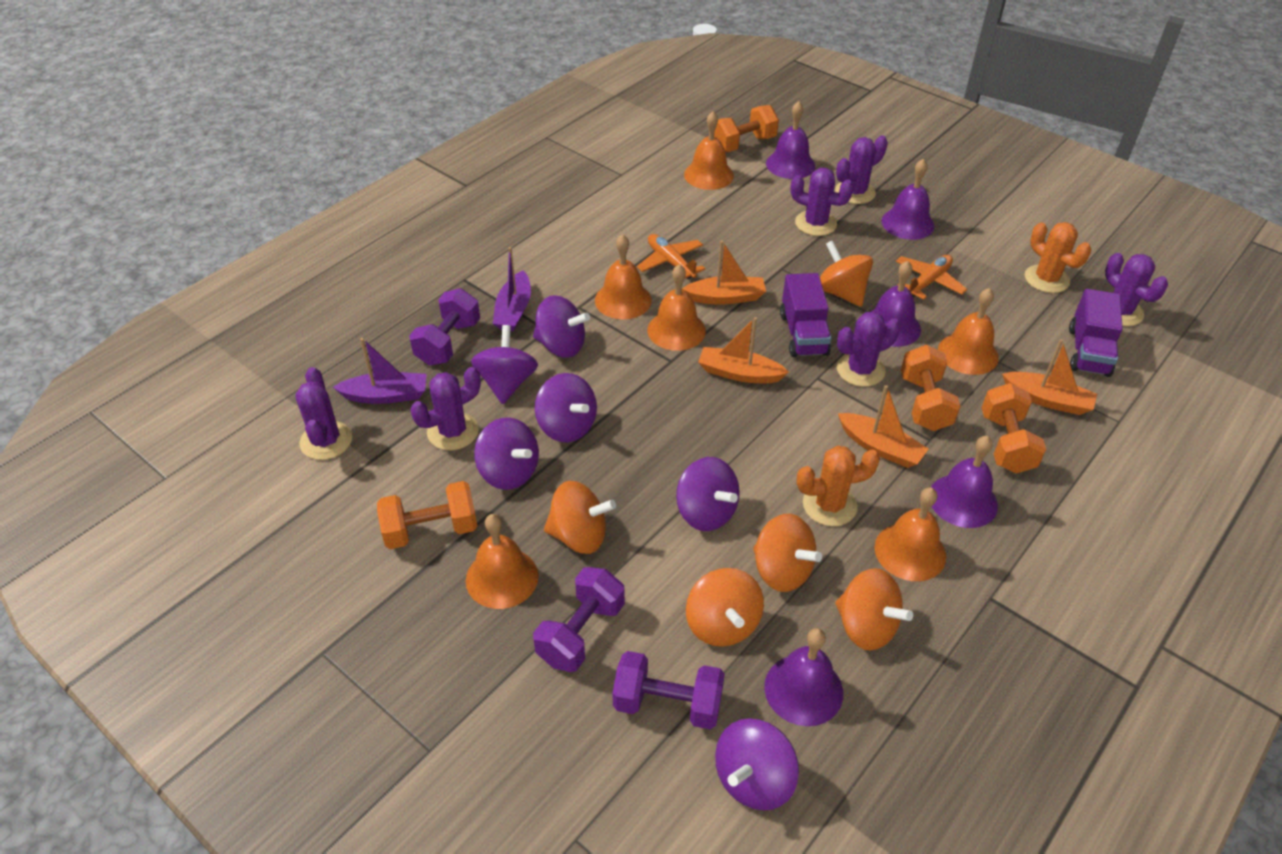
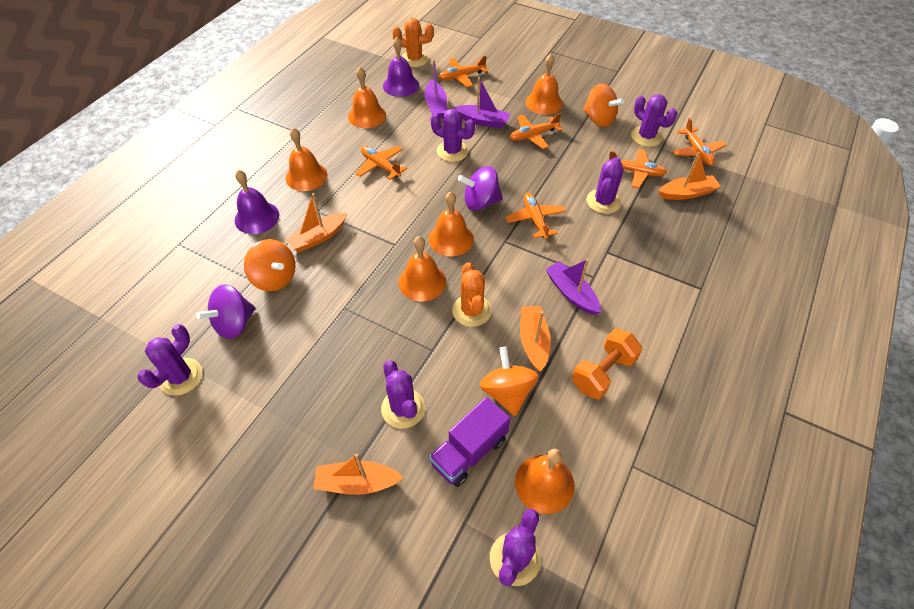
orange dumbbell: [377,481,477,549] [714,105,779,152] [901,345,960,431] [982,383,1046,473] = 4 -> [572,329,643,399] = 1
orange plane: [637,234,706,279] [896,255,967,300] = 2 -> [355,146,407,180] [439,56,488,87] [505,193,566,239] [510,113,563,149] [609,149,667,188] [673,118,726,166] = 6
orange spinning top: [544,481,616,554] [686,568,764,647] [753,514,822,592] [820,240,873,307] [835,568,913,651] = 5 -> [244,239,296,291] [480,347,538,416] [583,84,624,127] = 3
purple bell: [764,628,843,726] [766,101,815,179] [871,261,921,347] [881,159,935,240] [931,436,998,528] = 5 -> [235,170,279,234] [383,37,419,97] = 2
purple boat: [333,338,426,404] [493,247,531,331] = 2 -> [425,59,447,118] [454,77,510,128] [545,259,601,315] = 3
purple dumbbell: [409,288,480,365] [533,567,625,672] [612,651,725,729] = 3 -> none = 0
purple spinning top: [471,325,538,404] [474,418,539,490] [533,295,590,358] [535,373,597,442] [676,457,740,531] [715,718,799,810] = 6 -> [196,284,255,339] [458,166,503,211] = 2
purple truck: [780,273,831,357] [1069,289,1123,377] = 2 -> [429,397,511,487] = 1

